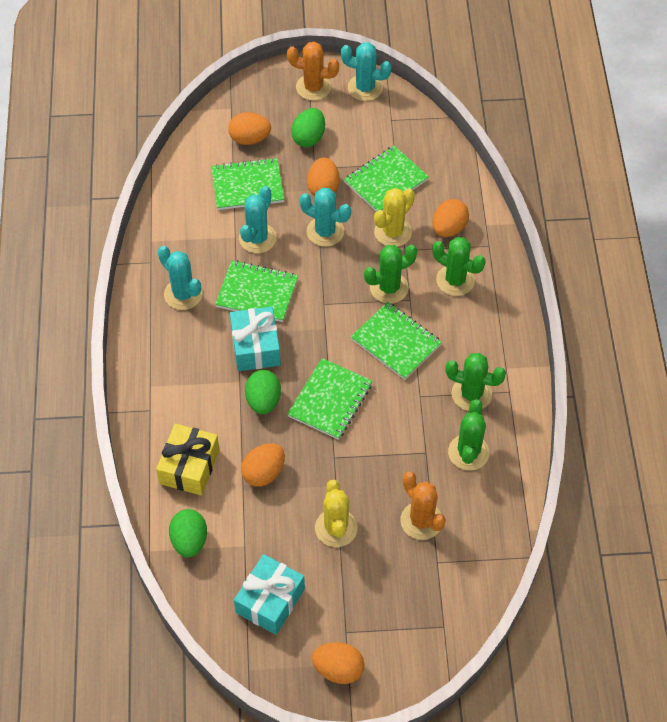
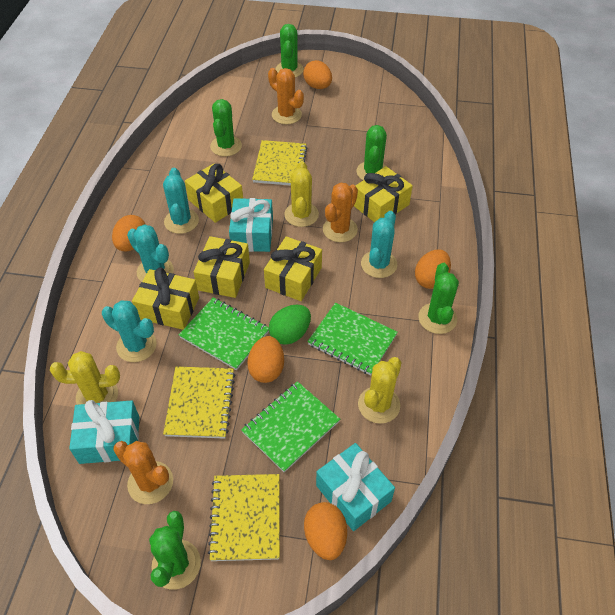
green cactus: [364,245,417,304] [432,237,485,296] [445,353,506,411] [448,399,489,471] = 4 -> [149,511,201,590] [210,99,242,156] [275,24,304,77] [357,125,387,180] [418,263,459,334] = 5
green egg: [169,509,207,557] [245,370,281,414] [291,108,325,147] = 3 -> [269,305,311,345] = 1
green notebook: [211,157,284,210] [215,260,298,322] [288,358,372,440] [344,146,429,212] [351,302,442,380] = 5 -> [179,297,269,370] [241,381,340,473] [307,303,398,375] = 3
orange cactus: [287,42,339,101] [400,472,446,540] = 2 -> [113,441,173,504] [268,68,304,124] [323,182,358,242] = 3
turquoise gift: [230,307,281,371] [234,554,305,635] = 2 -> [69,400,139,464] [229,198,273,252] [316,443,395,531] = 3
yellow cactus: [315,480,357,547] [374,188,415,247] = 2 -> [50,351,120,405] [284,161,319,227] [358,357,402,424] = 3
yellow gift: [156,424,219,495] = 1 -> [132,267,199,330] [185,163,243,223] [194,236,250,298] [264,236,322,301] [354,166,413,222] = 5
yellow notebook: none = 0 -> [163,366,235,439] [208,474,280,561] [252,140,308,186] = 3

